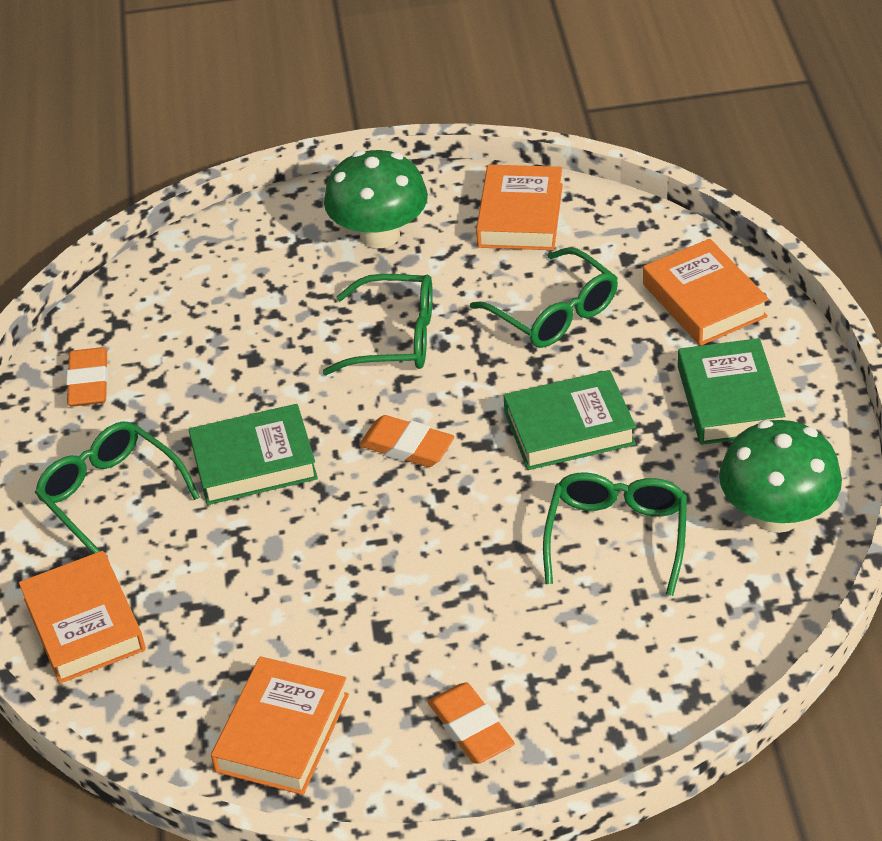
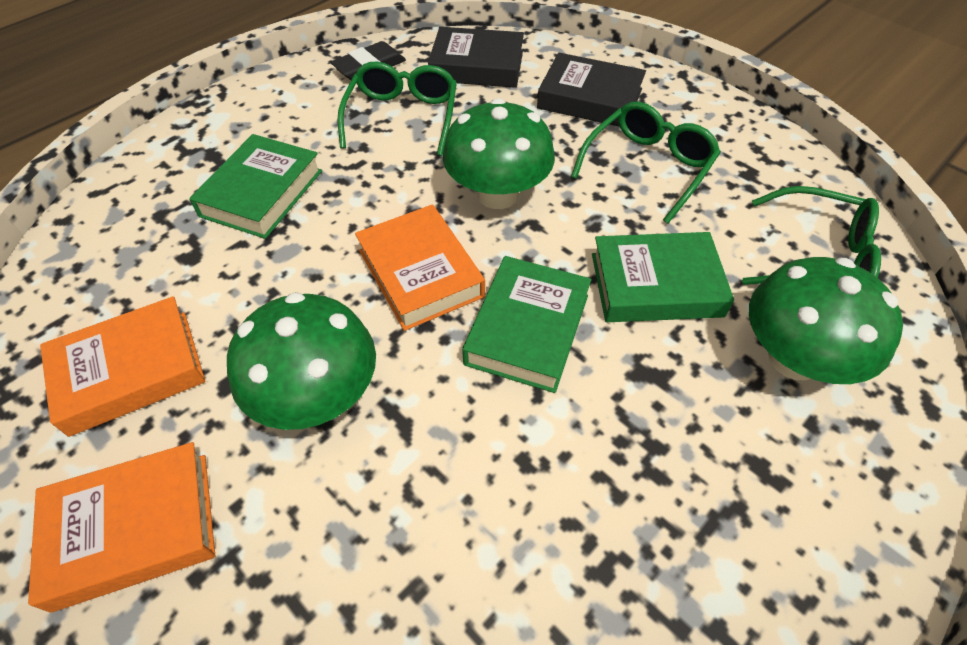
black book: none = 0 -> [428,27,524,88] [537,53,646,127] = 2
black eraser: none = 0 -> [331,41,406,80] = 1
green glasses: [35,421,200,554] [323,274,433,375] [470,247,618,348] [543,473,687,596] = 4 -> [338,61,457,156] [571,102,721,223] [742,186,881,285] = 3
green mushroom: [324,150,428,249] [719,420,842,533] = 2 -> [227,292,376,430] [443,98,555,209] [749,257,903,384] = 3
orange book: [19,551,146,684] [211,656,349,795] [476,165,563,250] [643,239,769,346] = 4 -> [28,442,215,613] [40,296,205,437] [355,204,485,331] = 3
orange eraser: [66,347,108,407] [359,415,455,467] [428,683,515,764] = 3 -> none = 0

